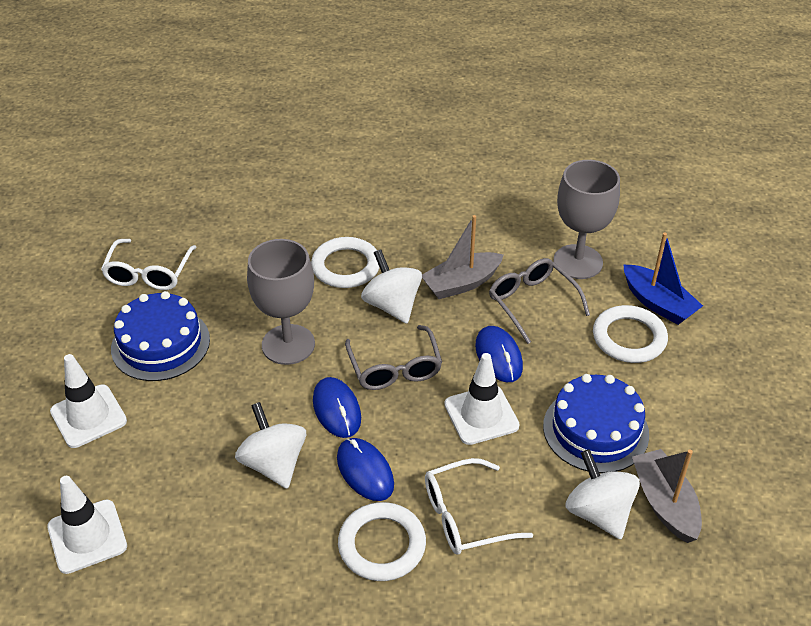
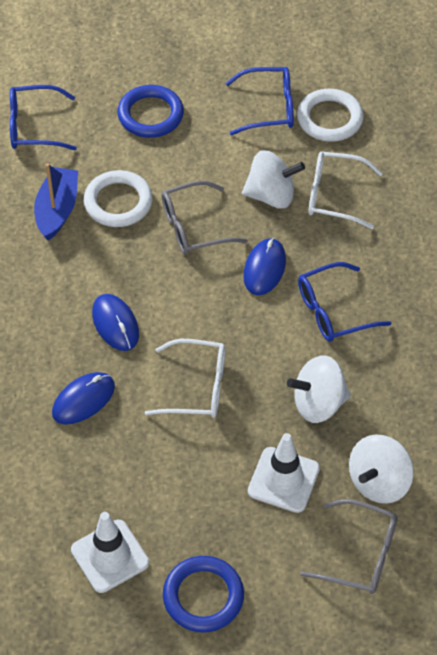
blue cake: [111,291,210,381] [543,374,649,473] = 2 -> none = 0
blue glasses: none = 0 -> [10,85,77,150] [226,67,294,135] [298,262,391,342] = 3
blue ring: none = 0 -> [118,85,184,138] [163,556,244,632] = 2
grey boat: [422,215,504,299] [632,449,702,543] = 2 -> none = 0
grey goblet: [247,239,315,365] [553,160,620,279] = 2 -> none = 0
white ring: [311,237,380,288] [338,502,426,581] [593,305,668,363] = 3 -> [84,170,153,227] [297,89,364,142] = 2
white traffic cone: [47,476,127,574] [50,354,127,448] [444,353,520,445] = 3 -> [71,512,149,593] [248,433,320,513] = 2

